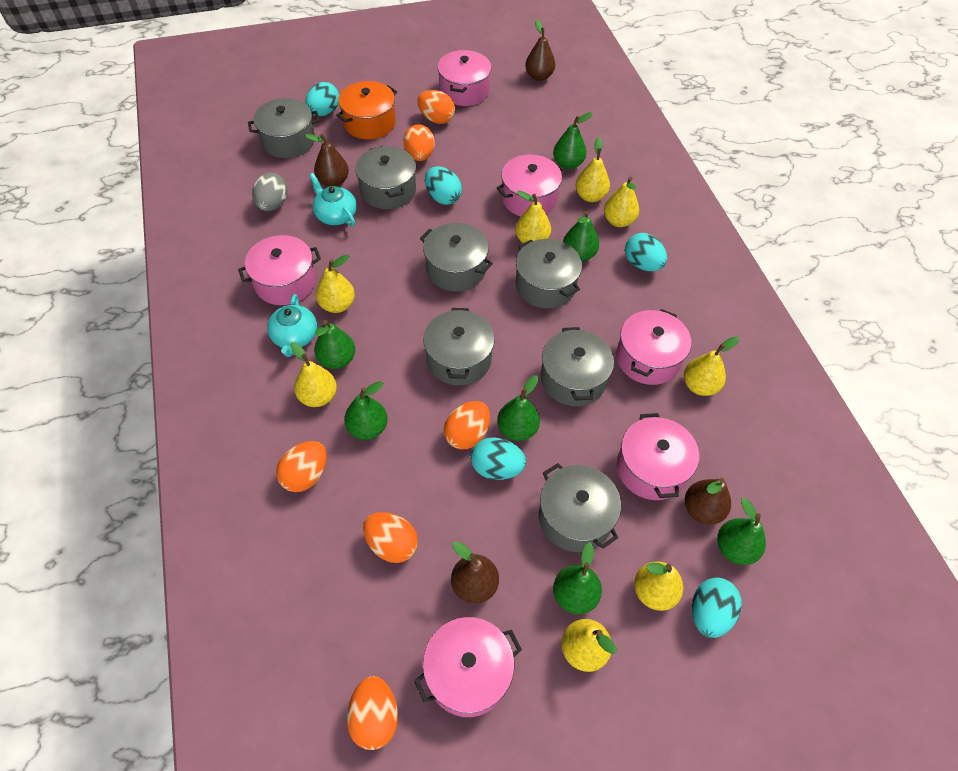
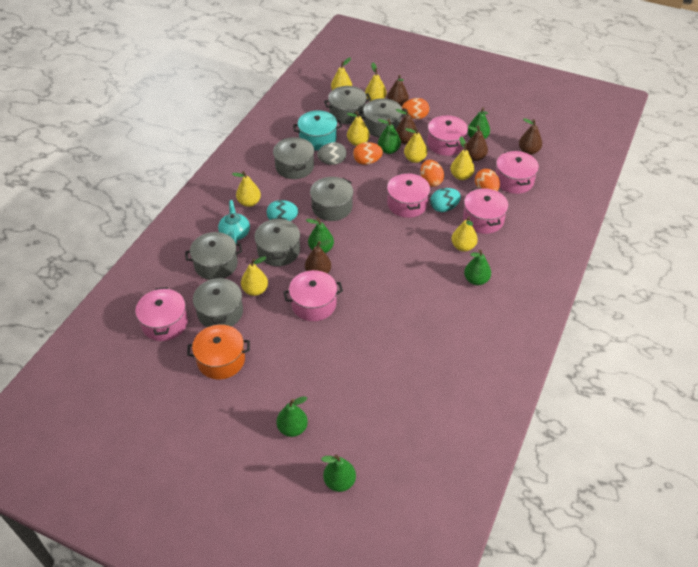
brown pear: [305,134,349,187] [451,541,499,604] [525,19,555,81] [685,478,731,525] = 4 -> [305,239,332,274] [387,75,409,107] [396,109,418,144] [466,126,488,161] [519,118,542,155] = 5
green pear: [314,320,355,369] [344,381,388,440] [497,375,540,441] [553,112,593,169] [553,542,602,614] [563,211,599,261] [717,498,766,565] = 7 -> [276,396,308,437] [306,218,334,253] [321,455,356,492] [378,119,401,154] [464,249,491,285] [468,107,490,139] = 6
orange egg: [276,441,327,492] [347,676,398,750] [363,512,418,563] [403,124,435,161] [418,90,455,124] [444,401,490,449] = 6 -> [353,142,383,165] [402,98,429,119] [420,160,444,187] [475,169,500,191] = 4
turquoise egg: [305,82,339,116] [425,166,462,205] [471,437,526,480] [625,233,667,271] [692,577,742,638] = 5 -> [267,200,298,221] [430,188,461,212] = 2
turquoise pot: none = 0 -> [293,111,342,151] = 1
turquoise teapot: [267,294,317,357] [309,173,357,226] = 2 -> [218,200,250,244] = 1

